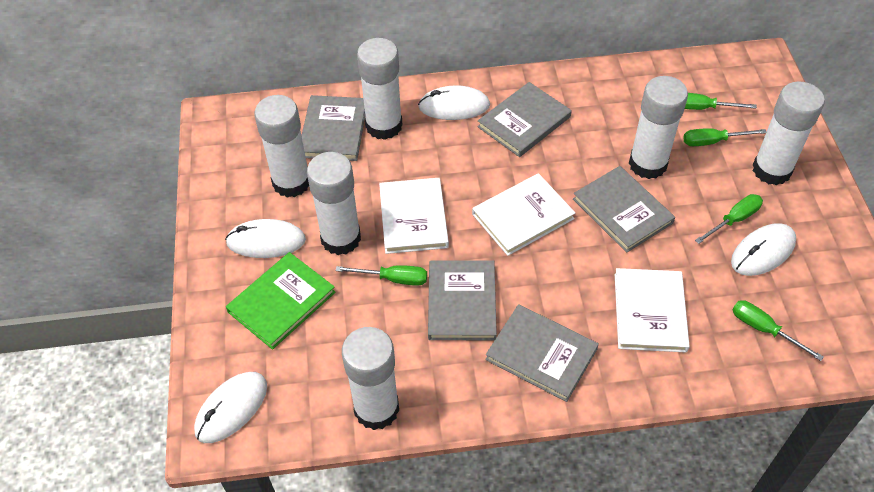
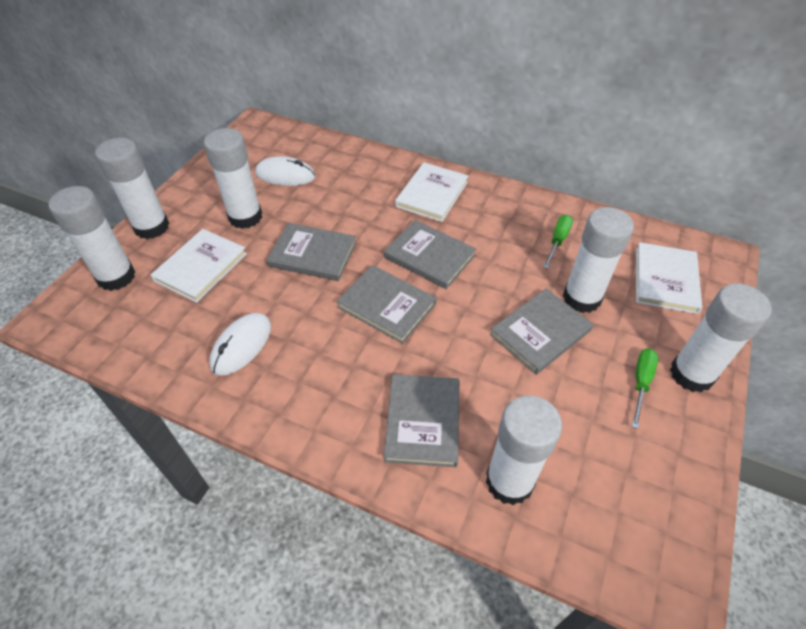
green book: [226,252,336,350] = 1 -> none = 0
green screwdriver: [336,265,427,286] [683,128,766,146] [685,93,757,110] [695,194,763,244] [733,300,824,361] = 5 -> [543,215,573,269] [632,348,658,429] = 2
white mouse: [194,372,267,443] [225,219,306,258] [418,86,490,120] [731,223,796,276] = 4 -> [209,313,271,376] [255,156,315,186] = 2

